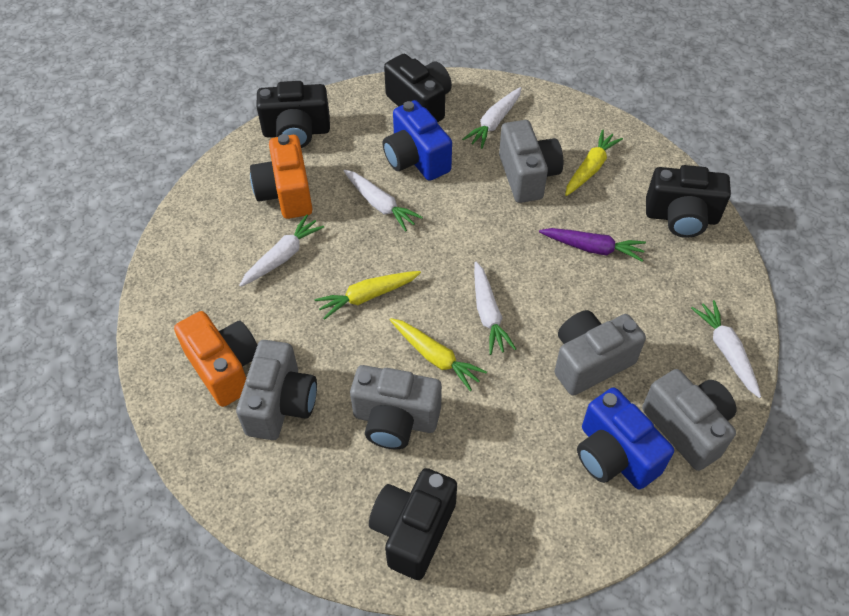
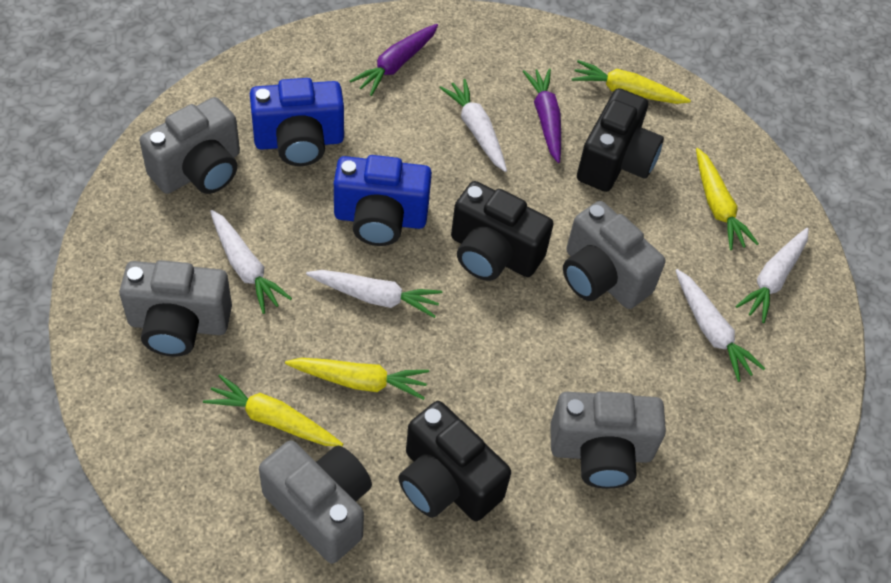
black camera: [256,81,330,148] [369,468,457,580] [384,54,452,123] [646,165,731,238] = 4 -> [398,401,511,521] [451,181,554,281] [577,88,664,192] = 3
orange camera: [174,311,257,407] [250,134,312,219] = 2 -> none = 0
purple carrot: [539,228,646,262] = 1 -> [350,24,438,96] [523,68,561,163] = 2
yellow carrot: [314,271,421,320] [390,318,487,391] [565,129,623,196] = 3 -> [203,374,343,446] [285,358,429,400] [572,60,691,104] [696,148,759,250] = 4

